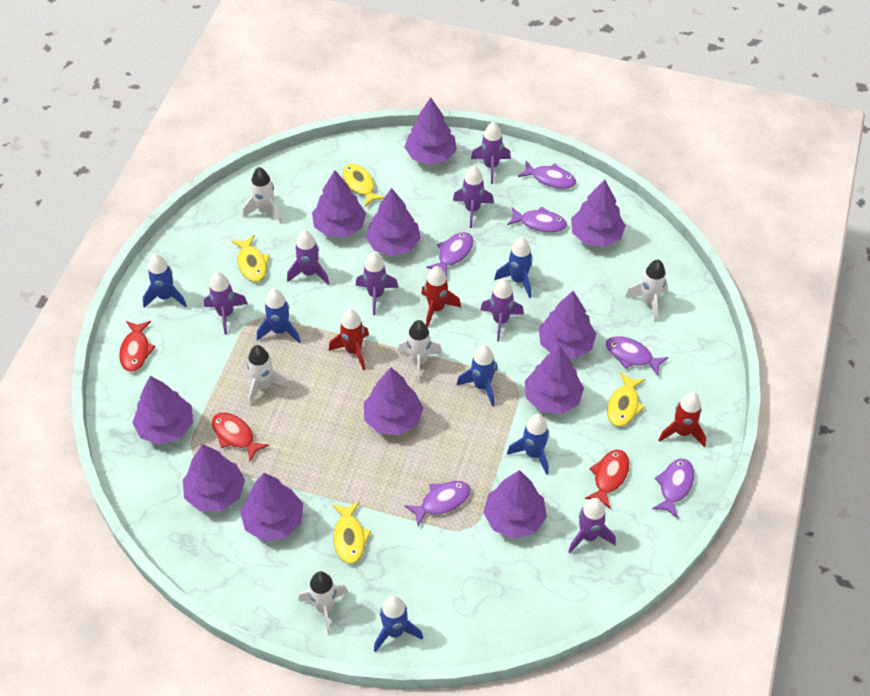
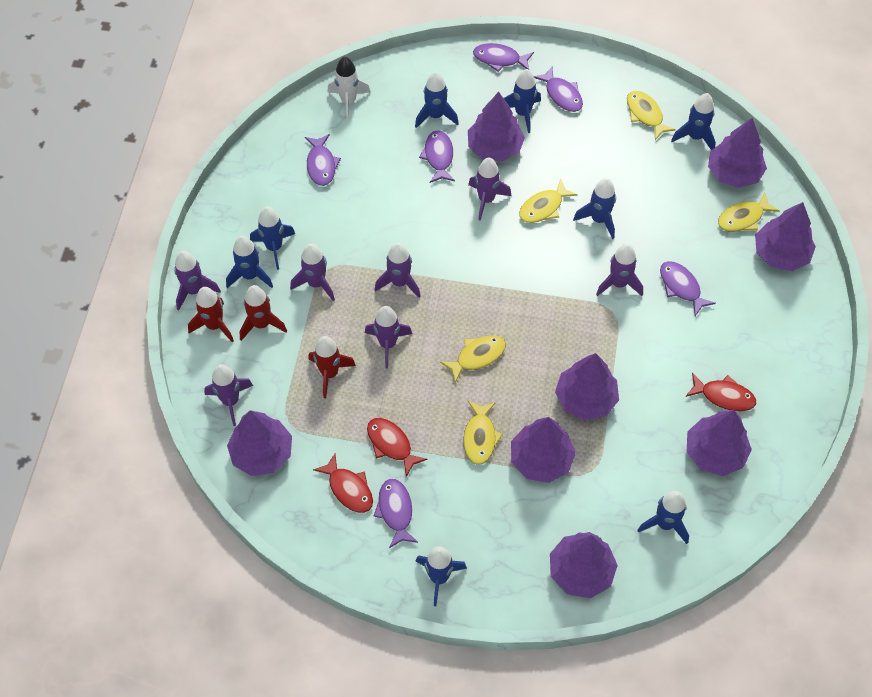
blue rocket: [143,254,187,308] [257,289,301,343] [374,596,423,652] [457,345,497,406] [494,237,533,298] [507,414,549,475] = 6 -> [226,235,273,288] [250,206,295,270] [415,71,459,128] [415,546,467,606] [504,69,541,133] [573,178,616,239] [637,491,689,544] [671,93,716,150] = 8
purple tree: [132,376,193,445] [183,444,245,511] [240,473,303,541] [312,170,366,237] [364,367,423,435] [366,188,421,256] [405,97,457,165] [483,470,547,539] [525,346,584,414] [539,291,596,359] [571,179,626,247] = 11 -> [227,410,292,476] [468,92,525,162] [511,417,576,483] [550,532,618,598] [555,353,619,420] [687,410,752,476] [708,118,767,188] [755,202,816,271] = 8
white rocket: [243,167,282,224] [247,345,290,406] [298,571,348,635] [398,320,442,383] [625,260,668,322] = 5 -> [327,56,371,121] = 1
yellow fish: [231,235,270,282] [332,502,371,564] [343,164,384,207] [607,372,645,427] = 4 -> [440,335,506,383] [464,401,503,465] [519,178,578,223] [627,91,676,140] [718,193,779,231] = 5

